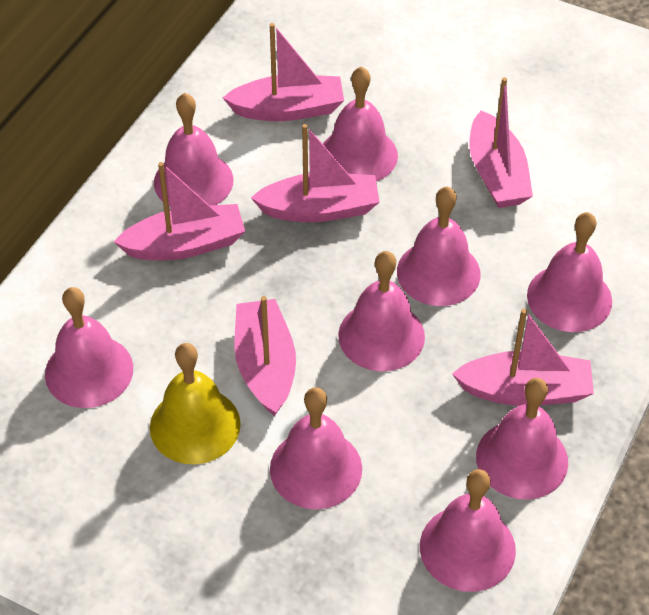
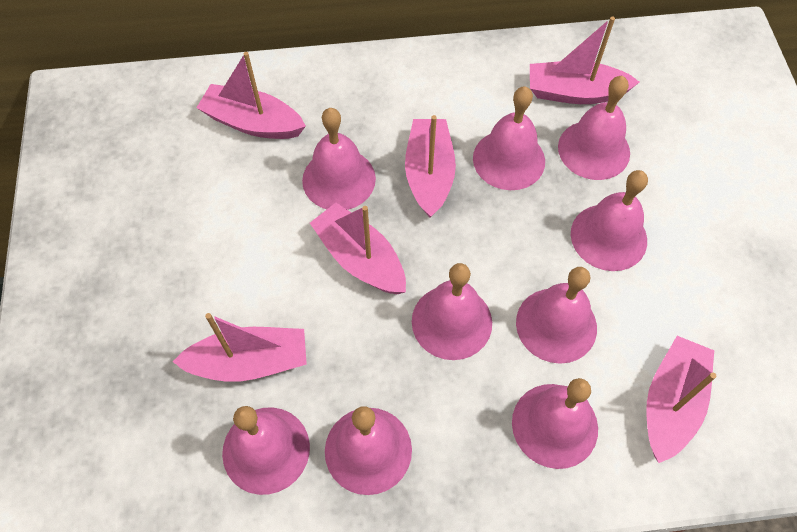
yellow bell: [150,343,241,464] = 1 -> none = 0

